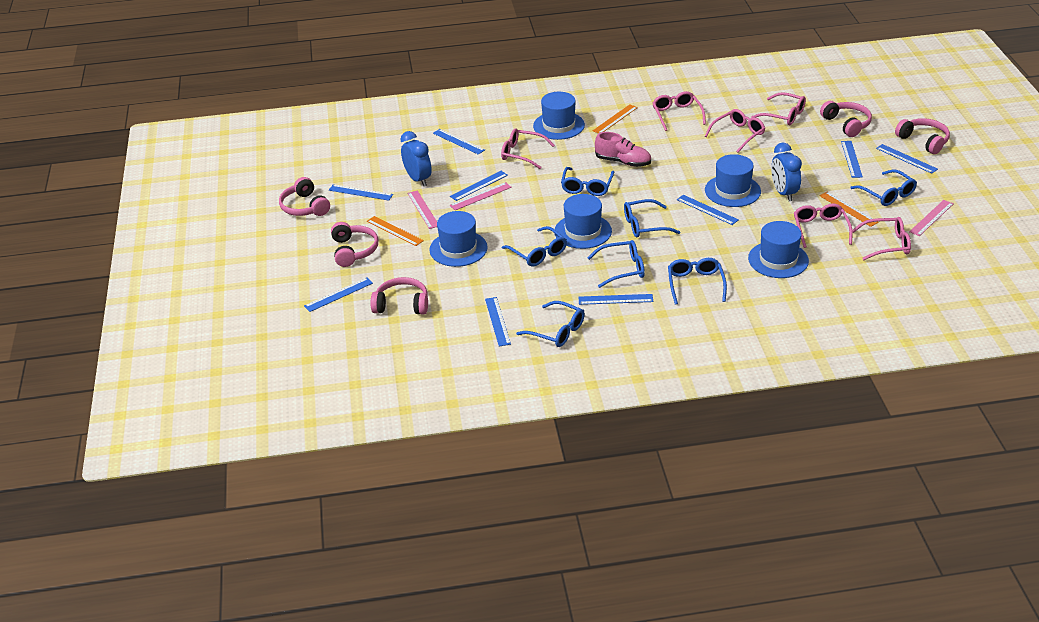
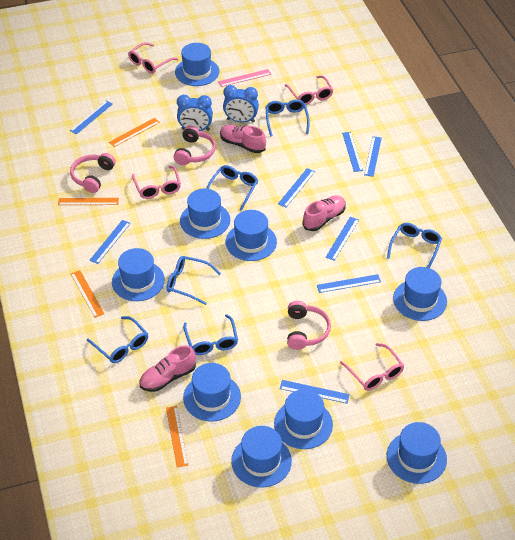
blue glasses: [502,226,567,267] [516,301,585,347] [561,167,614,196] [587,240,645,288] [624,199,680,238] [668,258,727,305] [850,169,917,206] = 7 -> [87,316,148,363] [167,256,221,305] [183,314,238,355] [207,165,258,211] [265,99,310,137] [387,223,442,268] = 6
blue hat: [429,211,488,267] [533,92,585,140] [555,194,612,249] [705,154,761,207] [748,221,809,278] = 5 -> [112,248,165,301] [175,43,219,86] [180,188,230,239] [183,363,241,422] [226,210,277,261] [231,426,292,488] [274,389,333,449] [387,422,447,484] [393,267,447,321] = 9
blue ruler: [304,277,373,312] [329,184,393,201] [433,129,485,155] [450,171,508,201] [485,297,511,346] [578,294,653,305] [677,195,739,225] [841,141,863,178] [876,144,938,174] = 9 -> [70,100,113,134] [89,220,131,264] [278,168,315,207] [280,380,350,404] [317,274,381,293] [325,217,359,261] [342,132,363,172] [364,136,382,177] = 8
orange ruler: [367,216,424,246] [592,104,638,133] [819,192,879,227] = 3 -> [58,198,119,205] [71,270,104,318] [109,118,160,147] [166,406,188,467] = 4
pink glasses: [501,128,555,169] [652,91,706,131] [705,109,765,152] [751,92,806,125] [794,204,853,248] [852,217,911,260] = 6 -> [128,42,178,74] [132,166,181,199] [285,76,333,105] [340,343,404,391] = 4
pink headphones: [279,177,330,216] [331,222,378,267] [370,277,428,314] [820,101,872,137] [895,118,950,154] = 5 -> [70,153,116,193] [174,126,216,165] [287,301,331,350] = 3
pink ruler: [407,190,437,229] [450,182,512,210] [909,200,953,236] = 3 -> [218,69,271,87] = 1
pink shoe: [595,132,651,167] = 1 -> [139,345,196,392] [220,125,266,153] [302,195,346,231] = 3

